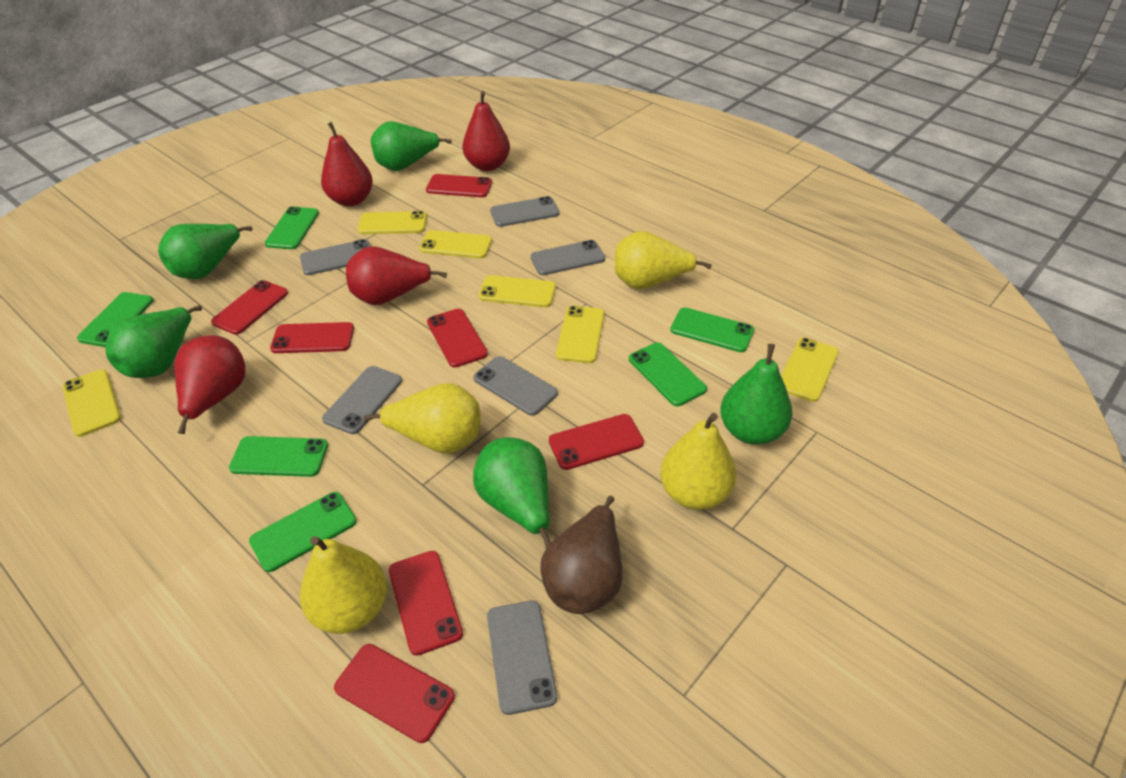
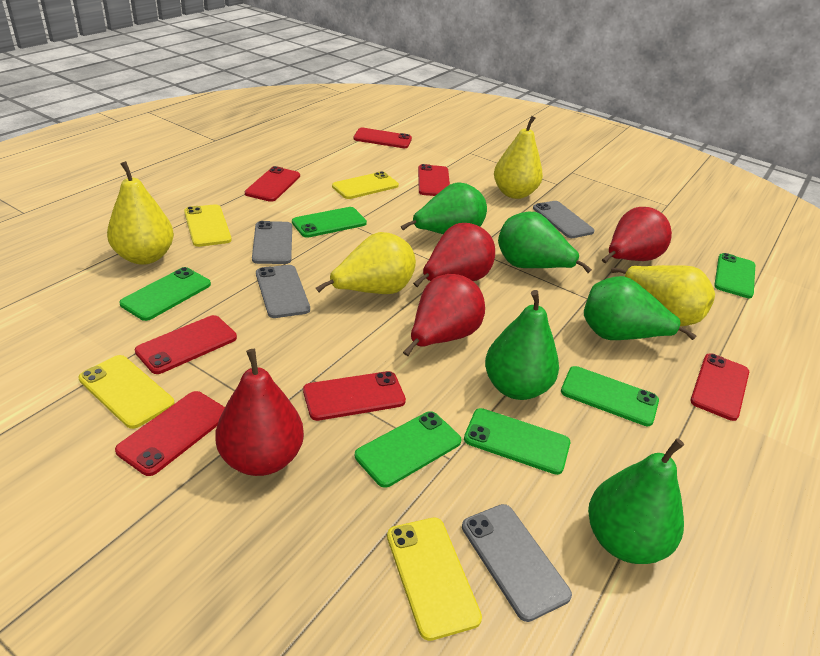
brown pear: [540,496,623,614] = 1 -> none = 0
grey phone: [300,239,370,275] [322,366,402,434] [473,356,558,416] [487,601,557,715] [490,196,559,227] [531,240,605,275] = 6 -> [252,221,292,264] [256,265,310,318] [462,504,572,622] [533,201,594,238] = 4
yellow phone: [63,369,121,437] [358,211,427,234] [419,230,492,258] [479,275,556,307] [556,306,604,363] [781,338,839,402] = 6 -> [78,355,174,429] [184,204,232,247] [332,171,399,199] [387,518,482,641] = 4

